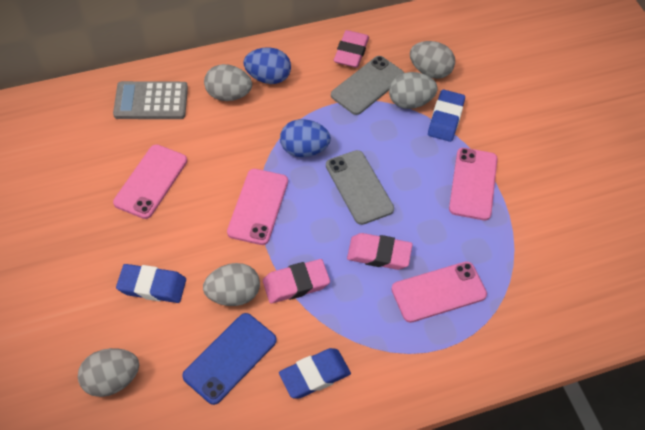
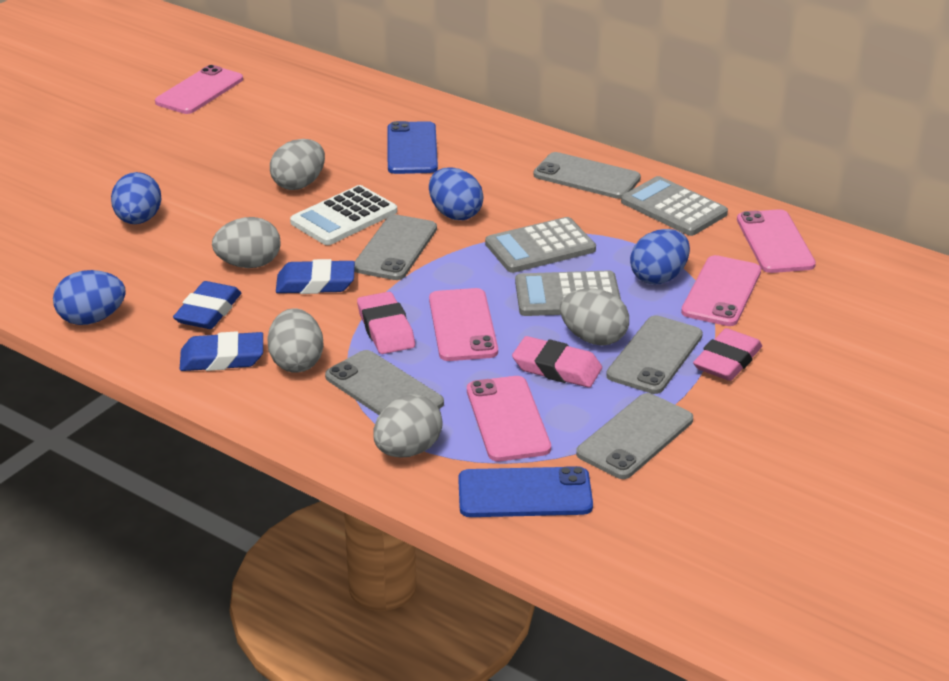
blue egg: [244,48,291,84] [280,119,331,157] = 2 -> [53,270,126,325] [111,172,161,224] [429,167,484,220] [630,229,690,284] = 4
blue phone: [182,313,277,405] = 1 -> [387,121,438,174] [458,466,593,517] = 2
grey calculator: [113,81,188,119] = 1 -> [485,217,596,273] [515,270,621,316] [621,176,728,236] = 3
grey phone: [326,150,394,225] [331,56,404,115] = 2 -> [325,350,444,415] [354,214,437,280] [533,152,641,199] [576,393,693,479] [606,315,703,394] = 5
pink phone: [113,144,187,219] [227,169,288,245] [391,261,487,323] [449,148,498,220] = 4 -> [155,65,243,114] [429,288,498,361] [467,376,551,461] [681,255,761,326] [737,209,816,273] = 5
white calculator: none = 0 -> [290,185,397,245] = 1

